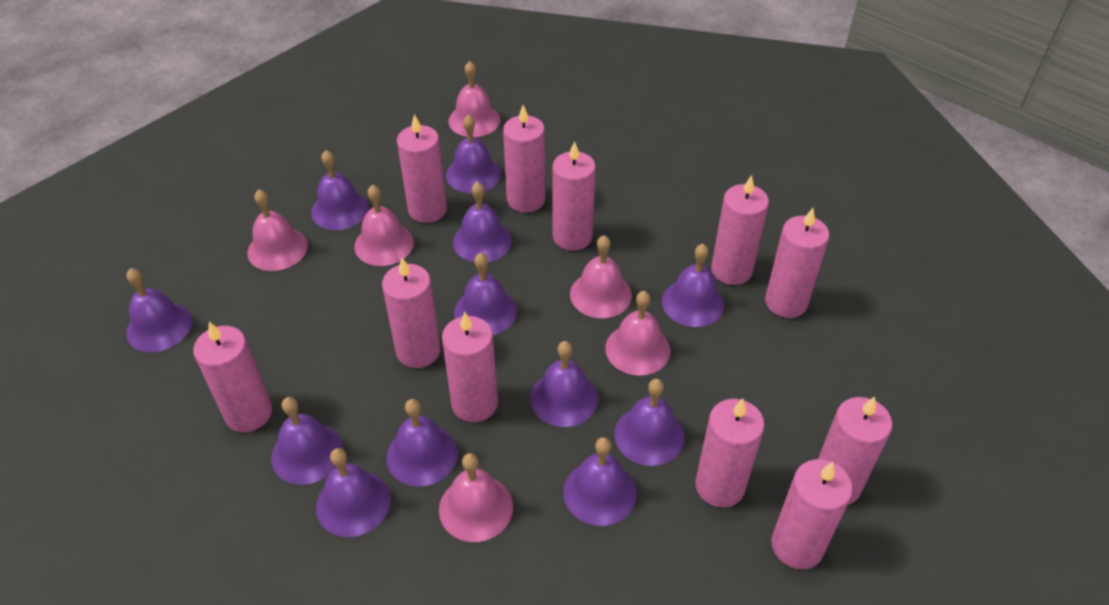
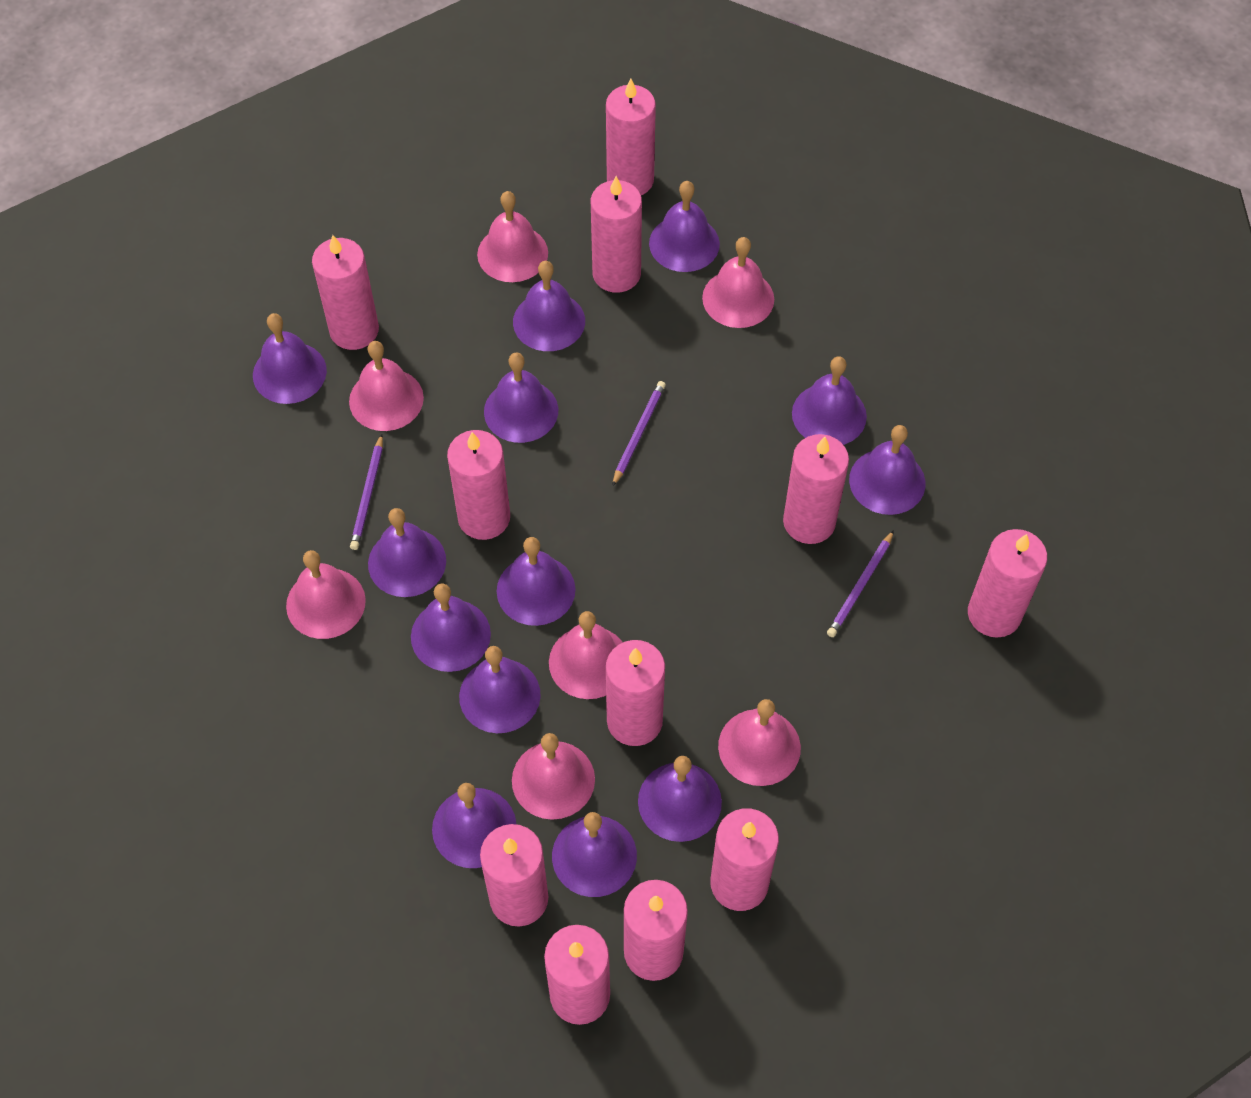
pink bell: [247,190,308,271] [354,185,414,266] [439,453,513,542] [448,61,500,137] [570,235,632,318] [605,291,670,376] = 6 -> [286,550,366,639] [349,341,424,431] [477,191,548,282] [512,733,595,820] [549,611,623,699] [702,237,774,328] [718,699,801,786] = 7
purple bell: [126,268,192,352] [271,397,343,485] [311,150,369,230] [316,448,391,537] [386,399,458,486] [446,115,501,193] [453,182,512,262] [454,253,517,335] [530,341,598,427] [563,437,637,526] [614,379,684,466] [662,244,724,327] = 12 -> [253,313,327,404] [368,508,446,597] [411,584,491,672] [432,783,517,868] [459,646,541,733] [484,353,558,443] [497,537,575,626] [513,261,585,351] [552,812,637,897] [638,756,722,842] [649,181,720,272] [792,356,867,445] [849,425,926,515] = 13
purple pencil: none = 0 -> [350,434,383,550] [612,381,666,486] [827,530,894,637] = 3

